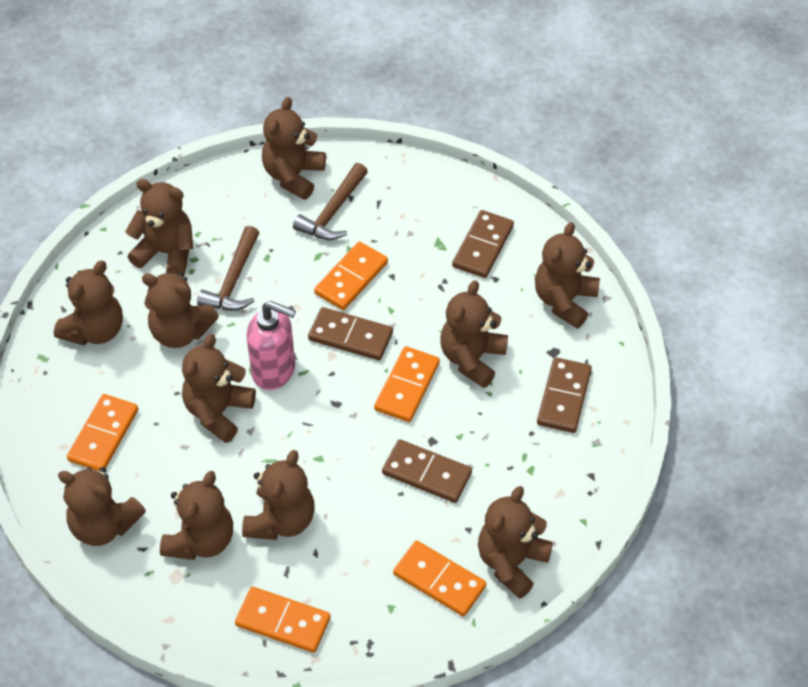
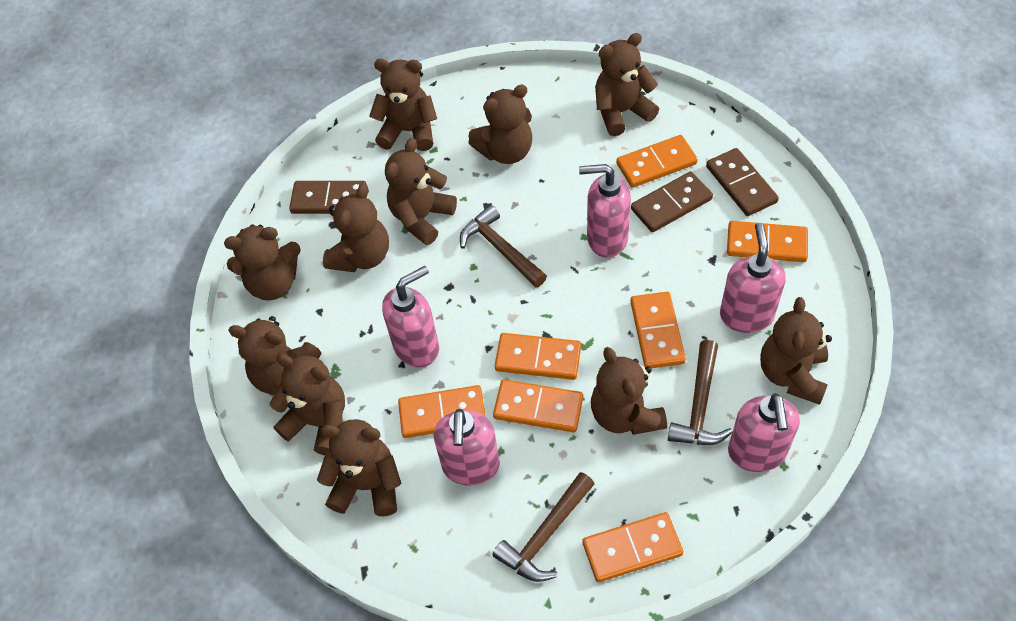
brown domino: [308,307,393,360] [382,439,472,503] [452,210,514,278] [537,357,592,433] = 4 -> [289,181,367,214] [631,171,713,232] [706,148,779,216] = 3
brown hammer: [197,226,259,311] [293,163,368,240] = 2 -> [460,205,547,288] [492,472,595,582] [668,340,732,445] = 3
orange domino: [67,394,138,471] [235,587,330,653] [314,241,388,310] [374,346,440,422] [393,541,486,616] = 5 -> [398,385,486,438] [493,379,583,432] [495,333,581,380] [583,512,683,582] [616,135,698,188] [630,292,686,368] [727,221,808,262] = 7
pink soap dispenser: [246,301,296,390] = 1 -> [382,266,439,367] [434,409,500,486] [579,164,631,258] [720,223,786,333] [728,393,800,472] = 5

